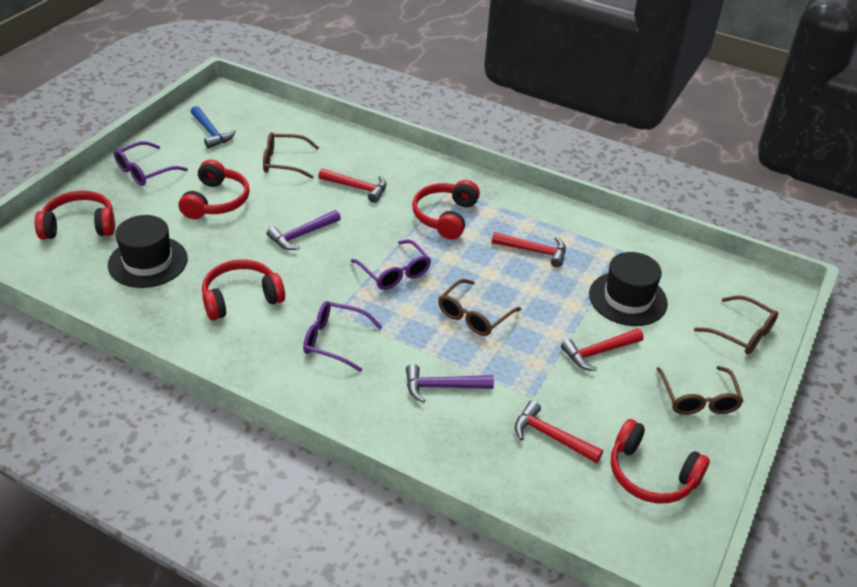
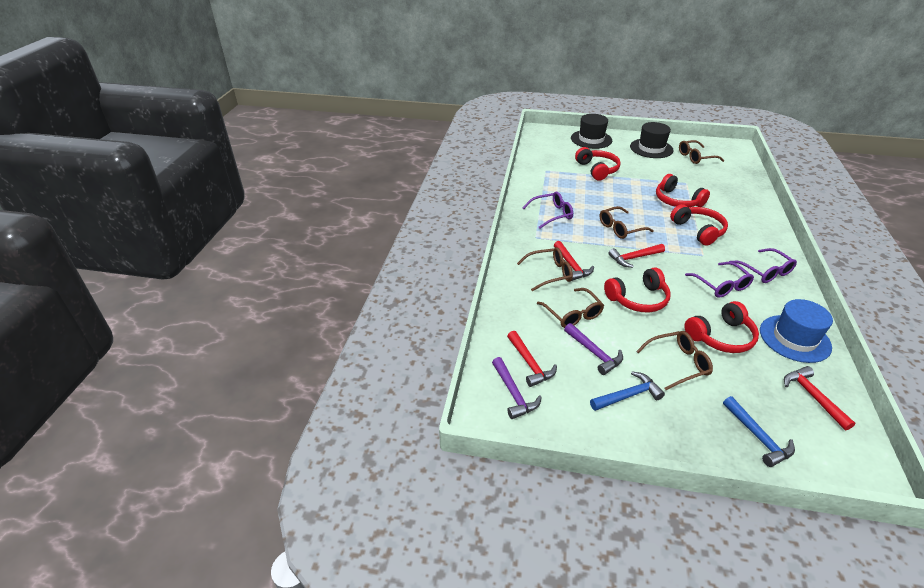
blue hammer: [191,106,235,148] = 1 -> [590,372,665,411] [723,396,795,467] = 2
blue hat: none = 0 -> [760,299,833,363] = 1
brown glasses: [263,132,319,179] [438,279,521,336] [656,366,743,415] [694,295,778,354] = 4 -> [517,247,573,291] [537,288,604,328] [600,206,654,239] [636,331,713,390] [679,140,724,164] = 5

